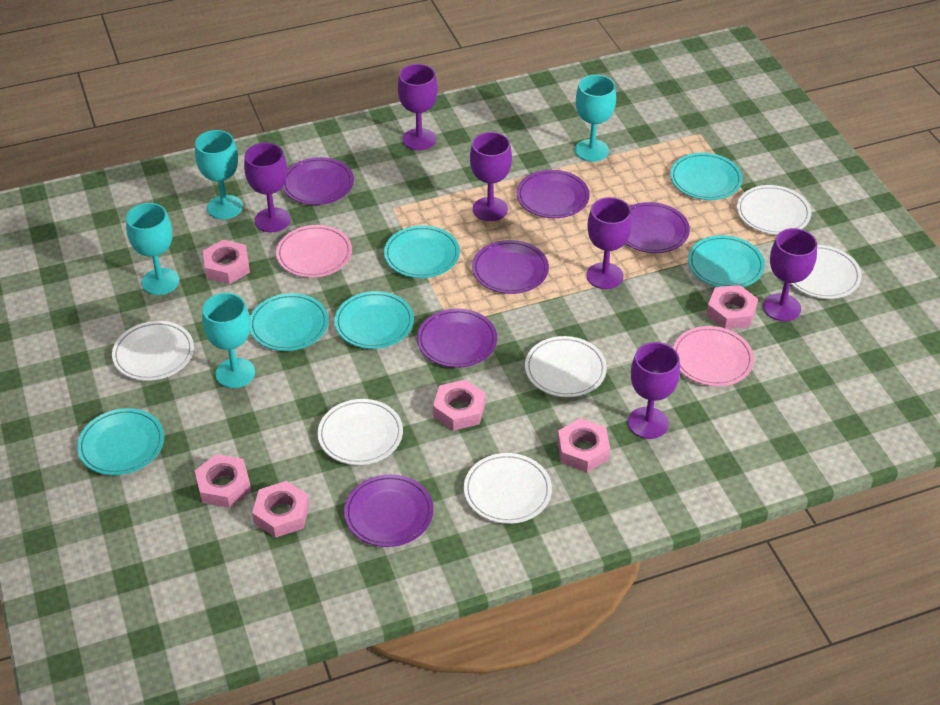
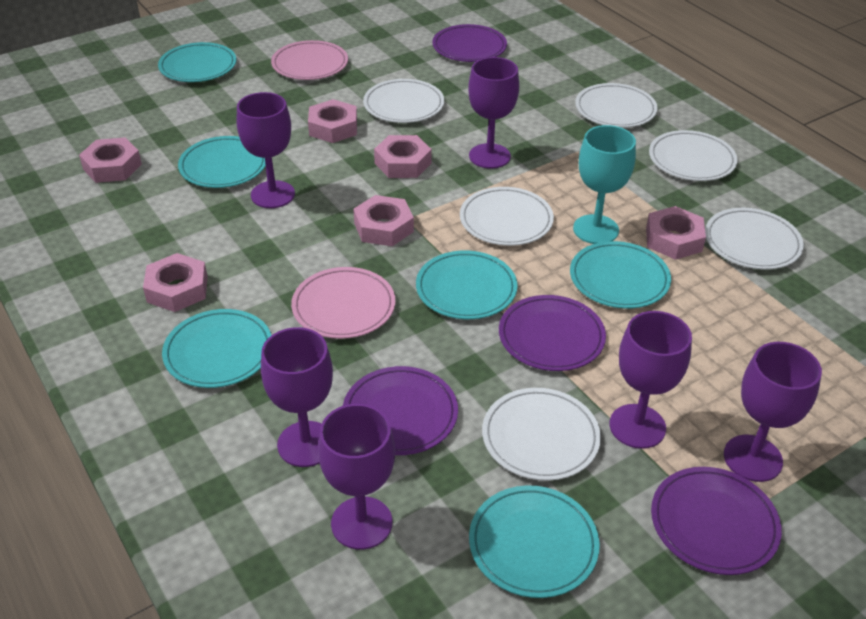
purple plate: [282,157,354,205] [344,474,434,547] [417,309,497,368] [472,240,549,294] [517,170,590,218] [625,202,690,253] = 6 -> [343,366,458,455] [432,24,507,62] [499,295,606,371] [651,467,782,575] = 4
turquoise goblet: [126,203,179,295] [195,130,243,219] [202,293,255,388] [575,75,616,162] = 4 -> [573,125,636,244] = 1

